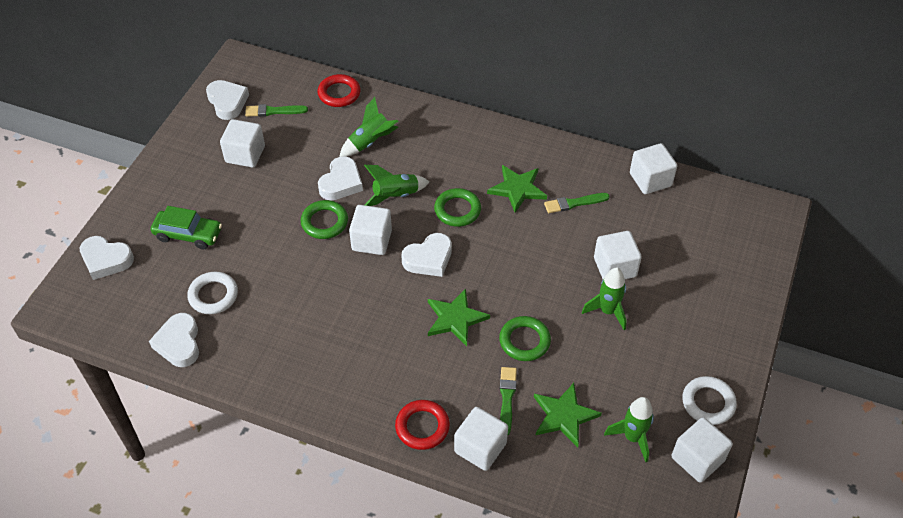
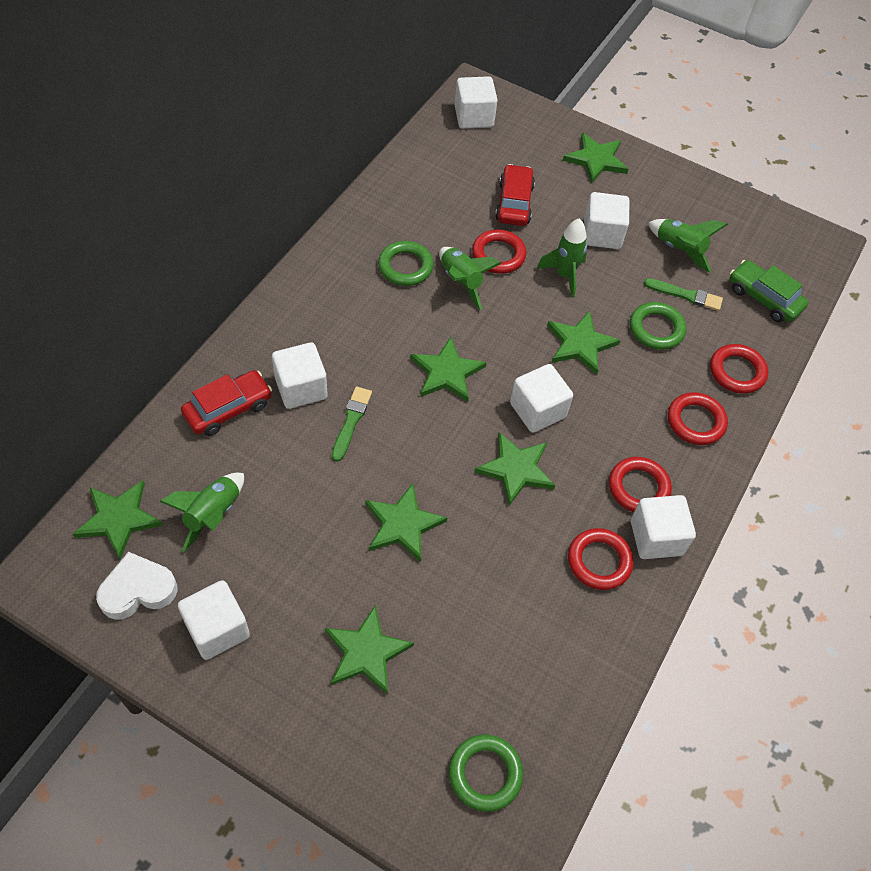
green brush: [245,104,308,117] [500,367,517,435] [544,193,610,213] = 3 -> [332,387,372,462] [644,278,723,311] = 2
green star: [428,288,490,346] [487,165,547,213] [534,383,602,447] = 3 -> [73,480,163,559] [325,606,414,695] [365,483,447,562] [410,337,487,402] [474,432,555,506] [547,311,621,375] [563,133,628,184] = 7
red car: none = 0 -> [181,370,272,436] [495,164,535,226] = 2
red ring: [317,74,361,107] [395,400,450,450] = 2 -> [472,229,527,274] [568,528,634,590] [609,457,672,512] [668,392,728,445] [710,344,768,394] = 5
white heart: [80,236,134,280] [149,313,199,367] [206,80,249,120] [318,156,363,200] [401,233,452,277] = 5 -> [96,552,177,620] = 1
white ring: [187,272,238,314] [682,376,737,425] = 2 -> none = 0

